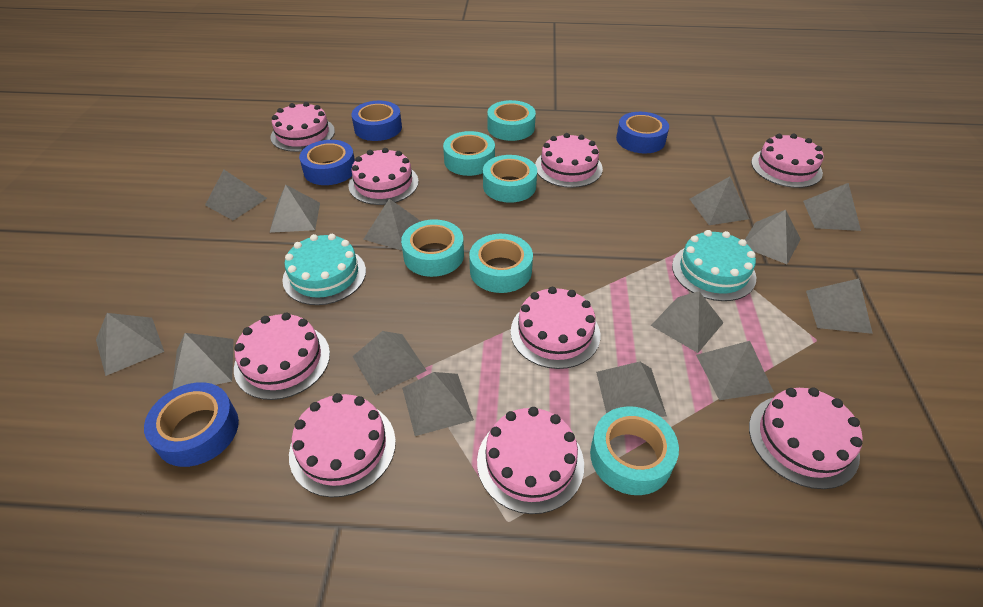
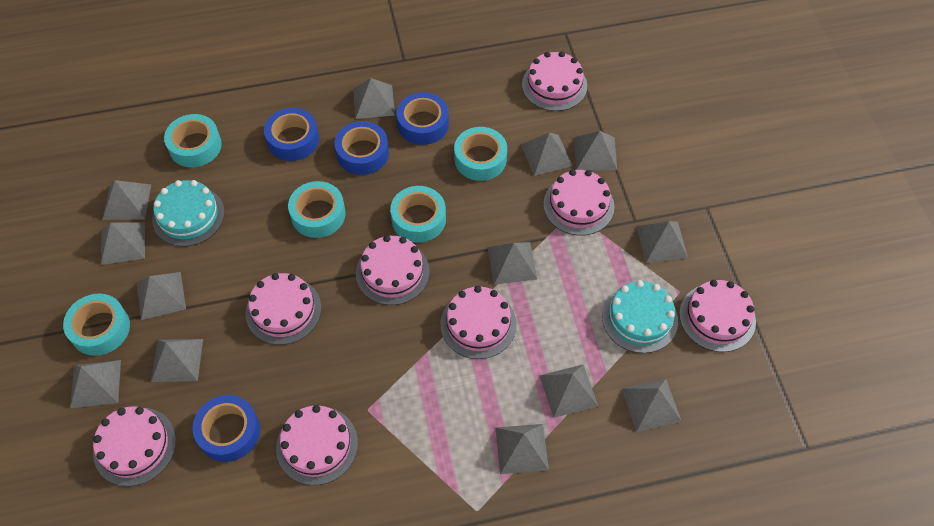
grey pyramid: [96,313,164,376] [172,333,234,390] [205,170,267,220] [269,185,320,233] [353,331,427,395] [363,199,421,251] [402,372,474,436] [596,362,667,417] [651,291,724,353] [690,177,749,225] [696,341,774,400] [745,210,801,264] [803,183,861,231] [806,279,873,334] = 14 -> [70,360,121,408] [101,222,145,265] [103,180,151,220] [137,272,186,320] [151,339,203,382] [353,78,395,119] [488,242,537,285] [496,424,549,474] [521,132,572,176] [539,364,598,418] [574,131,617,170] [622,379,682,432] [636,221,688,263] = 13
pink cake: [234,312,330,400] [270,102,335,152] [289,393,396,497] [348,148,419,205] [477,407,584,514] [511,287,600,369] [535,133,603,188] [749,387,863,489] [751,134,824,188] = 9 -> [93,406,176,486] [245,273,322,345] [276,405,358,485] [356,235,430,305] [440,286,517,359] [522,51,587,111] [543,170,614,236] [679,280,756,352] = 8
turquoise tape: [401,219,464,277] [443,131,495,176] [469,234,533,293] [483,155,537,203] [487,100,536,141] [590,406,679,495] = 6 -> [63,294,130,356] [164,114,222,167] [288,181,346,238] [390,186,446,243] [454,127,507,181] = 5

